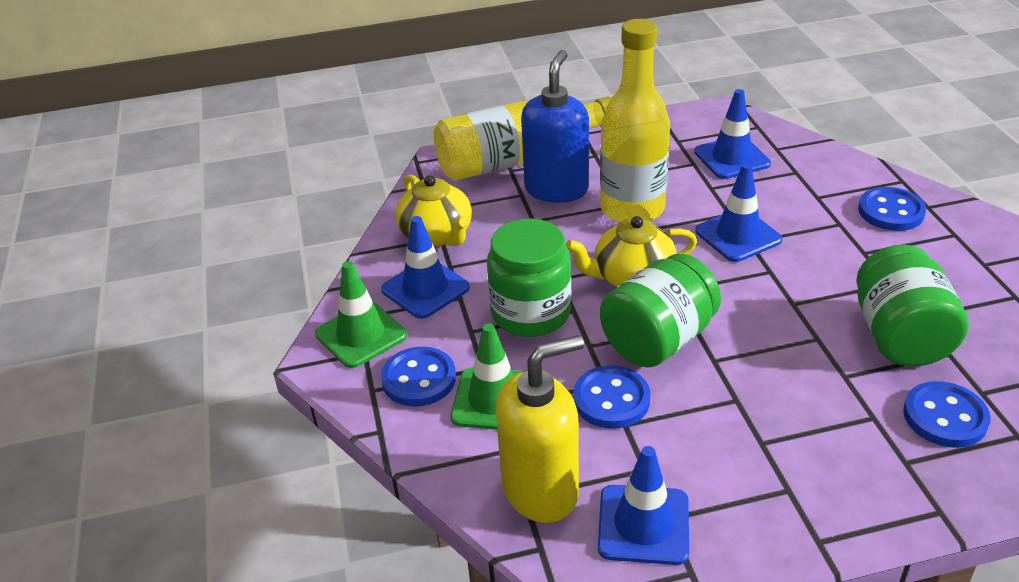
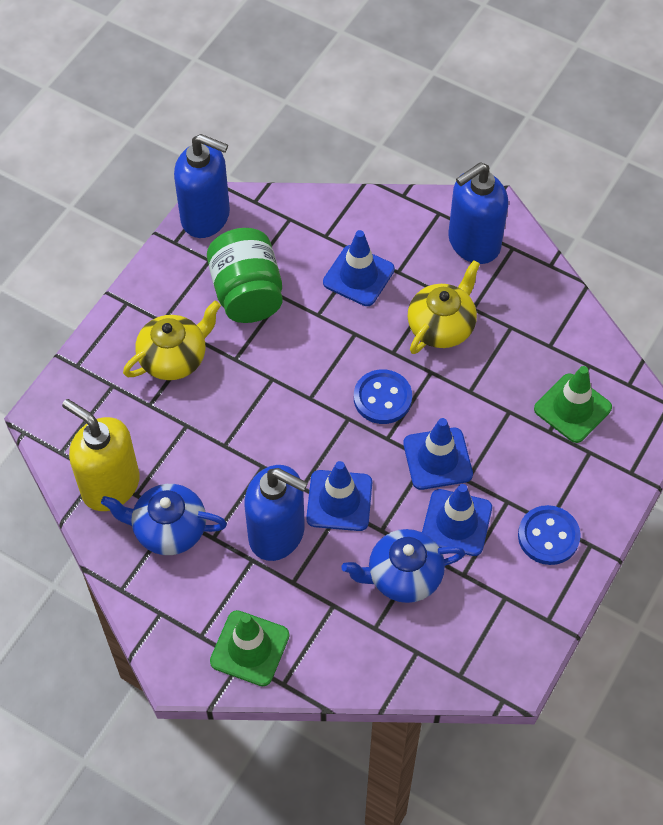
blue button: [381,347,456,407] [573,366,650,429] [858,187,926,231] [903,381,990,448] = 4 -> [354,369,412,424] [518,505,581,565] = 2
blue soap dispenser: [521,50,589,203] = 1 -> [174,134,230,238] [245,465,308,561] [448,162,508,264] = 3
blue teapot: none = 0 -> [101,484,227,555] [341,529,465,603] = 2
green jar: [487,219,571,337] [600,254,721,367] [856,244,969,366] = 3 -> [207,228,282,323] = 1
yellow bottle: [434,97,611,181] [600,19,670,223] = 2 -> none = 0

